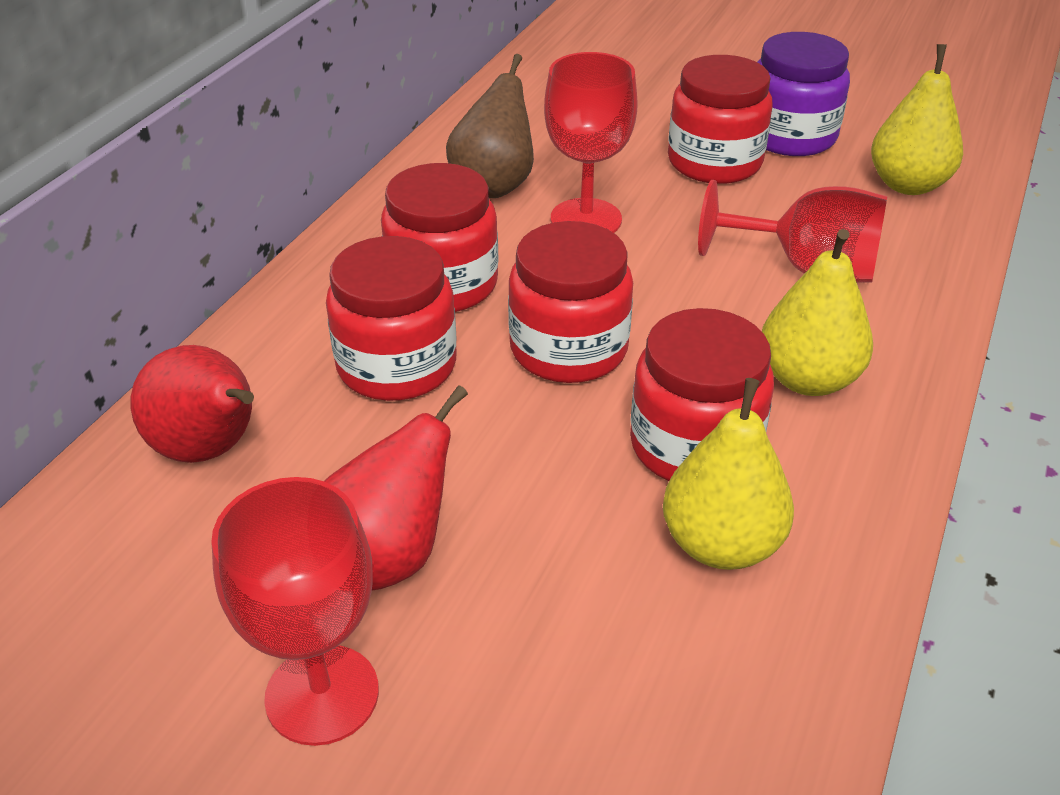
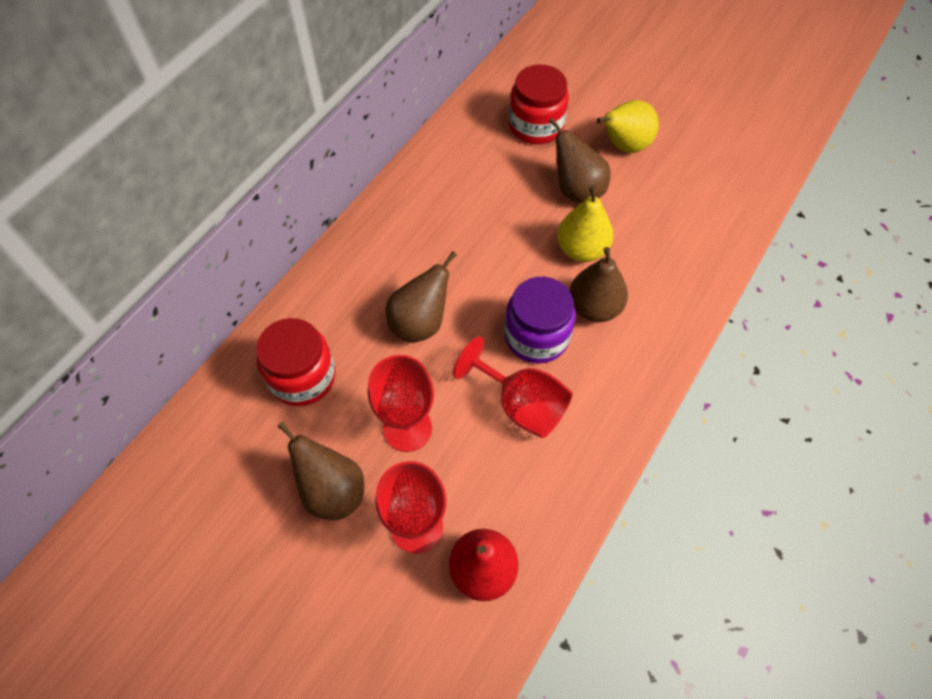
brown pear: [446,54,534,198] = 1 -> [278,422,364,520] [386,251,457,343] [549,118,611,204] [569,247,628,322] = 4
red jar: [326,236,456,401] [381,163,498,312] [508,221,633,383] [630,308,774,481] [668,55,772,184] = 5 -> [256,318,335,406] [509,64,569,144] = 2
red pear: [131,345,254,463] [324,385,468,590] = 2 -> [449,529,518,601] = 1
yellow pear: [663,378,794,570] [762,229,873,396] [871,44,963,195] = 3 -> [557,185,614,262] [597,100,659,153] = 2

